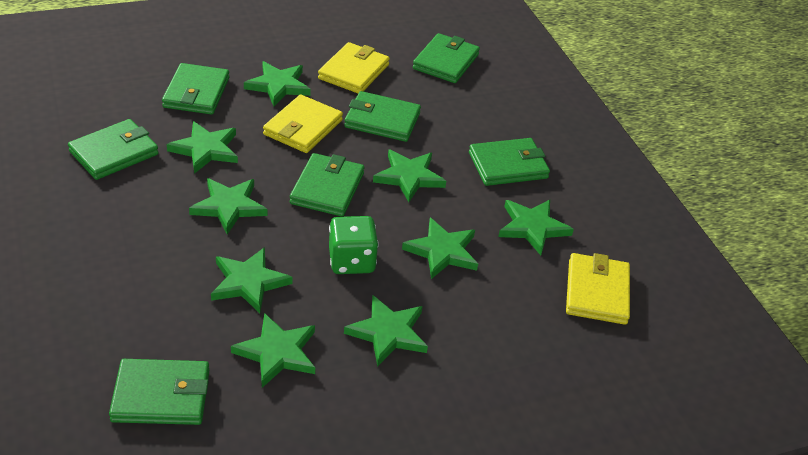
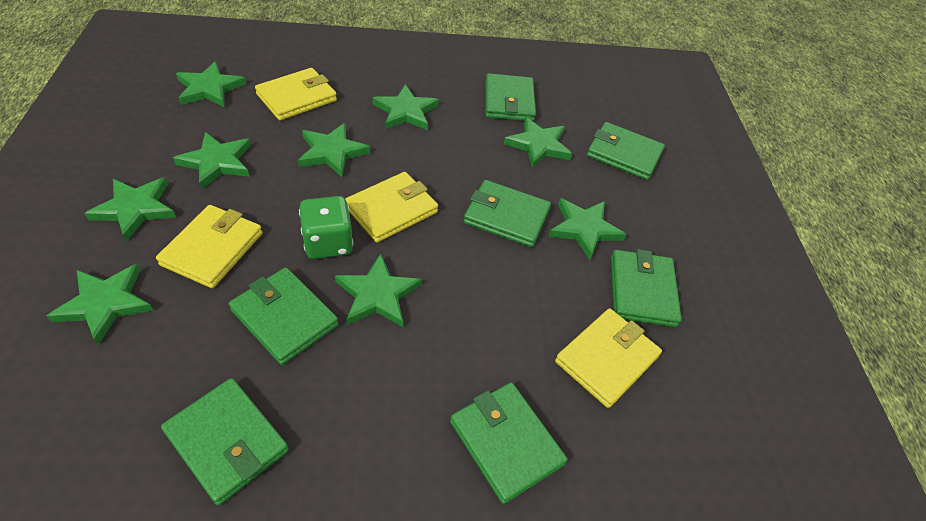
yellow wallet: [263,94,343,153] [318,42,390,93] [566,253,630,325] = 3 -> [156,205,263,288] [255,68,337,120] [345,172,438,243] [555,308,662,408] = 4

